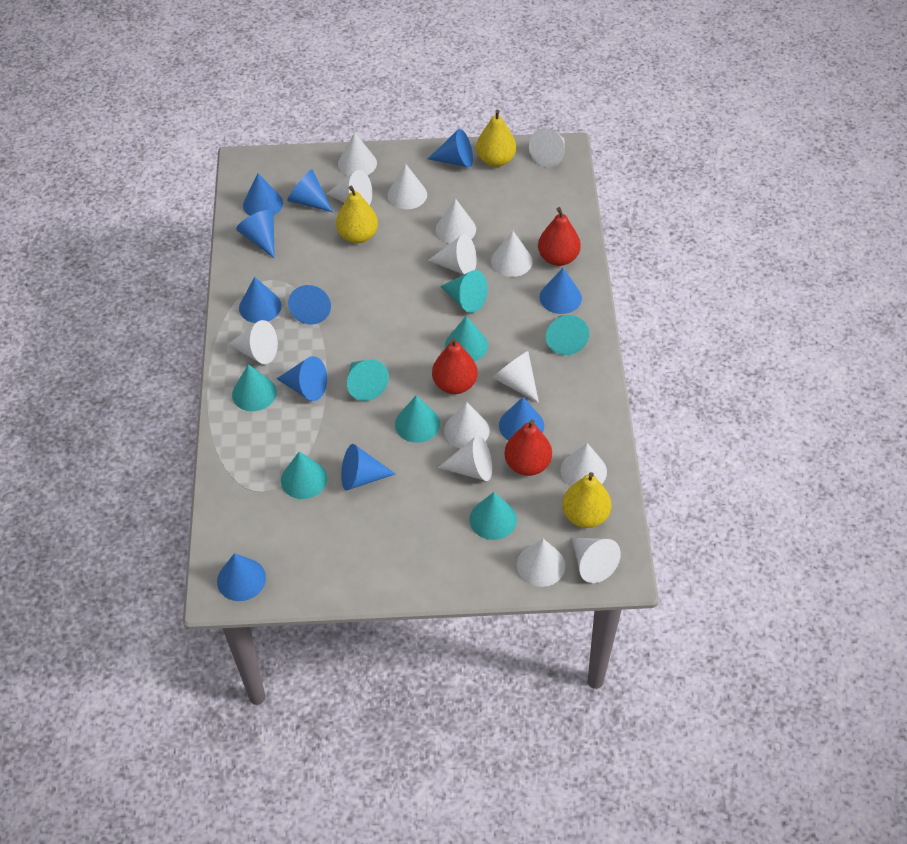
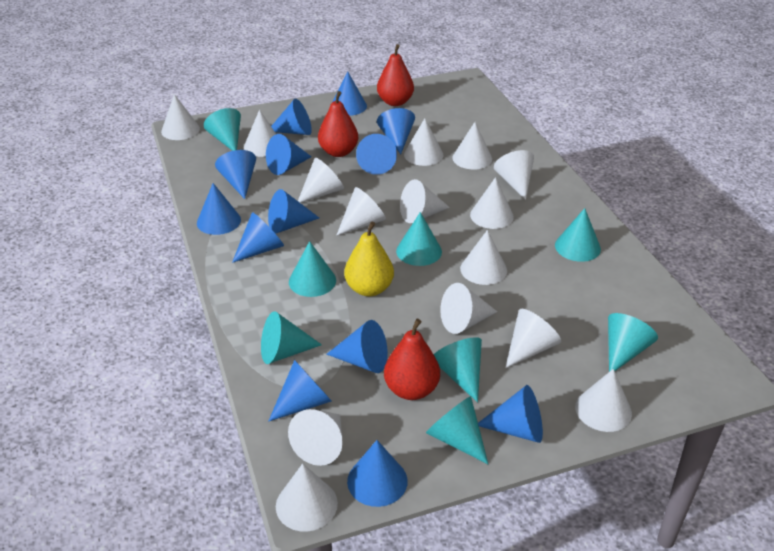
blue cone: [217,553,266,601] [236,210,275,258] [239,277,282,323] [243,173,283,216] [277,356,327,401] [287,169,333,212] [288,285,331,325] [341,444,395,490] [428,129,473,168] [499,397,544,441] [540,268,582,314] = 11 -> [197,183,241,235] [215,150,256,199] [232,212,284,263] [266,134,312,175] [268,189,319,234] [269,360,331,421] [271,98,312,135] [327,320,388,373] [333,71,367,116] [347,440,408,507] [356,134,397,175] [377,108,415,154] [478,385,543,443] = 13
white cone: [228,320,278,364] [327,170,372,205] [338,132,377,176] [387,164,427,209] [428,234,477,275] [436,199,476,244] [438,435,492,481] [444,402,489,449] [491,231,533,277] [493,351,539,403] [517,539,565,587] [529,128,565,167] [561,443,607,487] [571,538,621,583] = 14 -> [161,94,200,140] [244,110,276,157] [276,463,338,532] [288,409,343,466] [298,158,344,203] [336,187,386,236] [400,179,450,223] [404,118,443,166] [440,283,497,334] [452,122,492,169] [460,230,507,285] [470,177,514,229] [494,150,534,200] [505,309,561,368] [575,369,632,432] = 15
yellow pear: [336,186,378,244] [476,110,516,167] [562,472,611,528] = 3 -> [344,222,394,296] = 1

